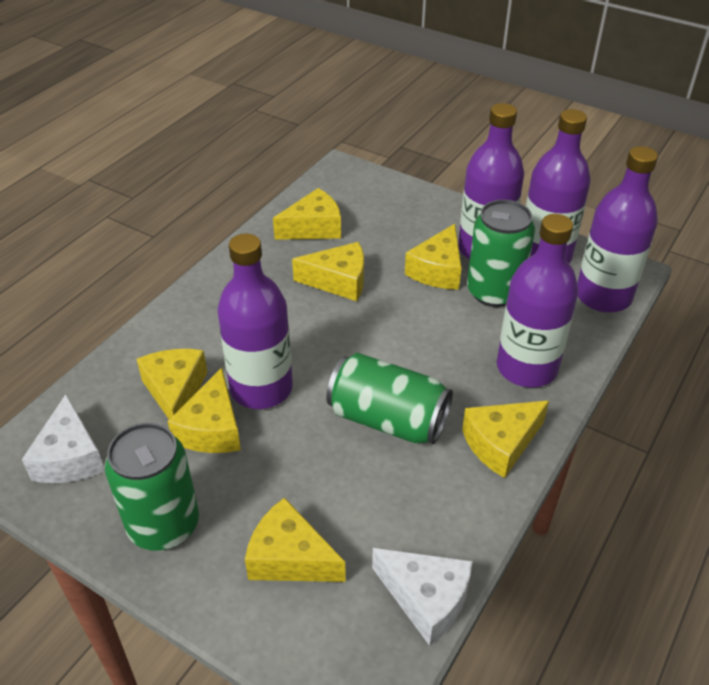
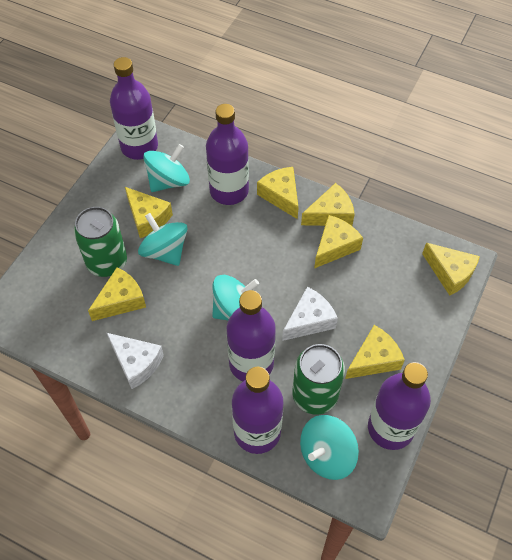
green can: [105,423,199,551] [326,353,453,444] [467,200,535,307] = 3 -> [74,207,127,277] [292,344,345,415] = 2
turquoise spinning top: none = 0 -> [138,213,188,266] [143,144,190,192] [212,275,259,320] [300,415,359,480] = 4

